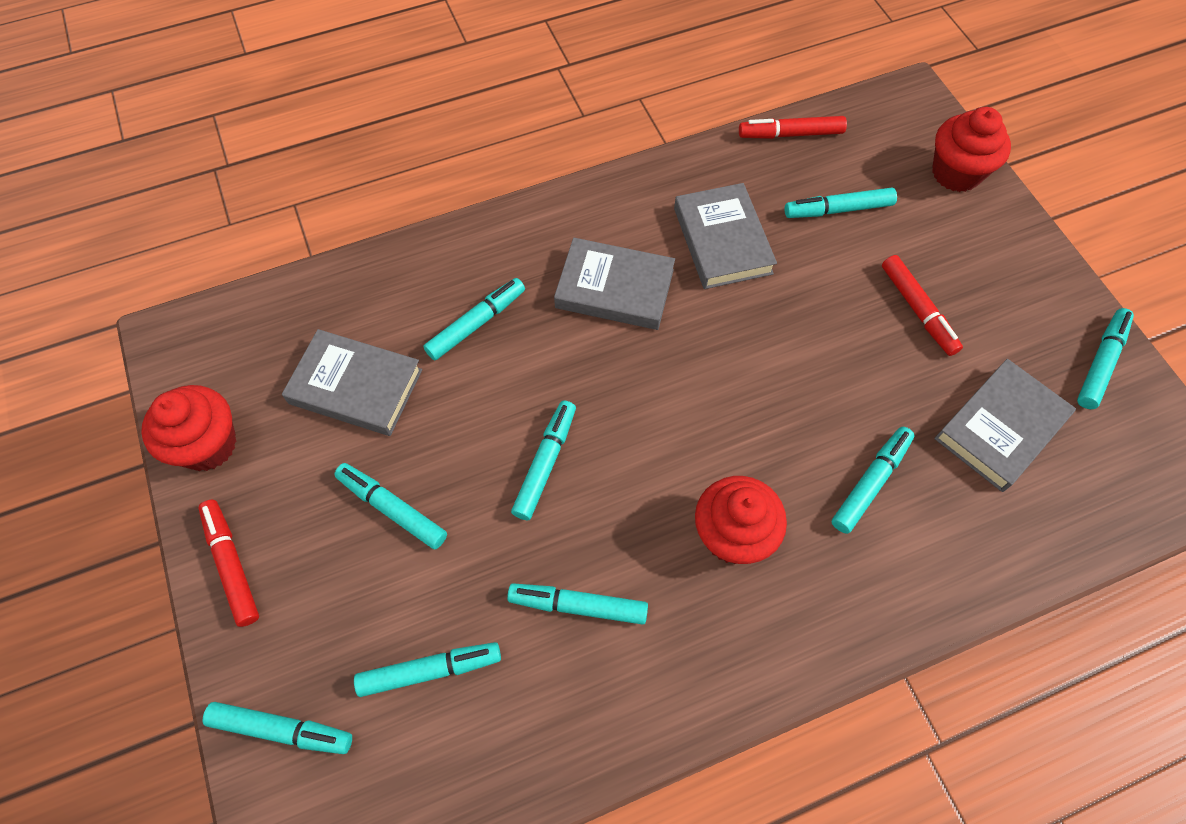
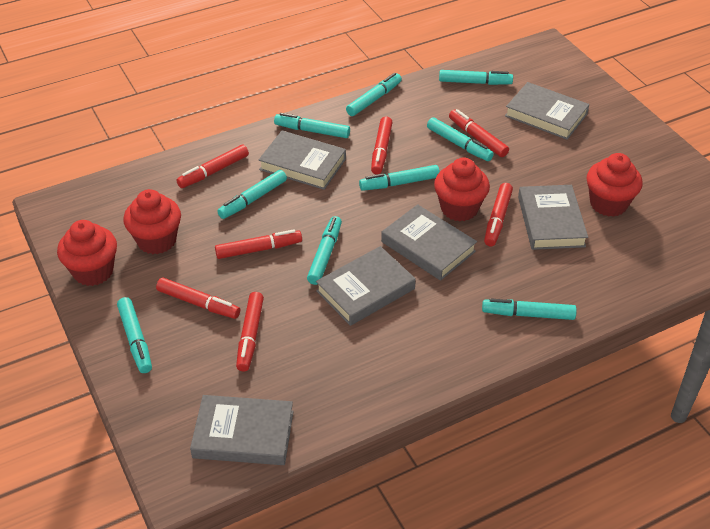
grey book: [282,329,422,436] [554,238,675,330] [674,183,777,289] [934,359,1076,492] = 4 -> [190,395,294,465] [259,131,346,190] [316,246,416,326] [381,204,477,281] [505,82,589,140] [518,185,588,250] = 6
red cupcake: [141,385,236,471] [695,476,787,564] [932,107,1011,192] = 3 -> [57,220,117,286] [123,189,181,254] [434,158,490,221] [587,153,643,217] = 4
red marker: [198,500,259,627] [739,116,847,139] [882,255,963,356] = 3 -> [156,277,240,319] [176,145,249,188] [215,229,302,259] [236,292,264,372] [371,116,392,174] [449,109,509,157] [484,183,513,247] = 7

